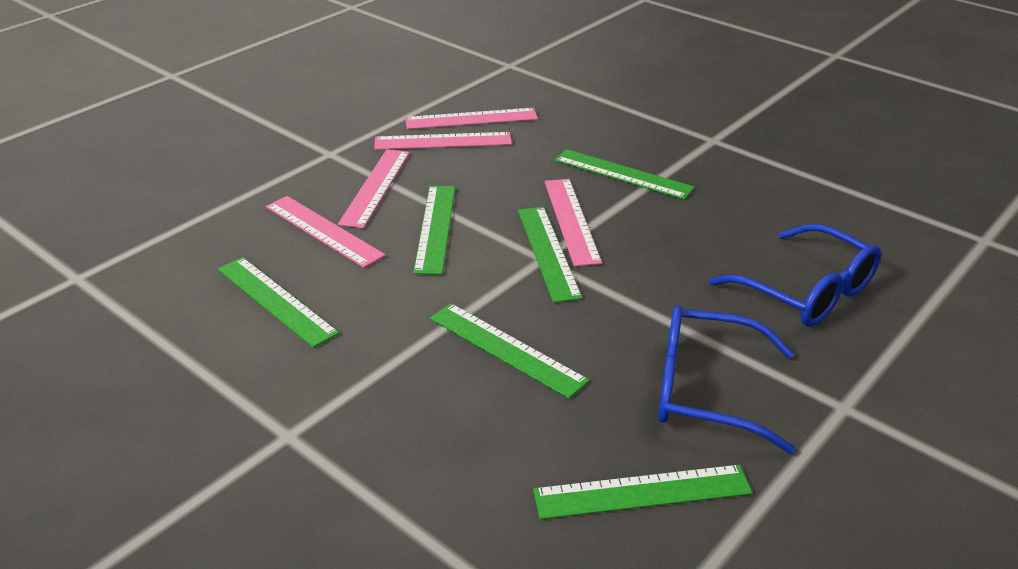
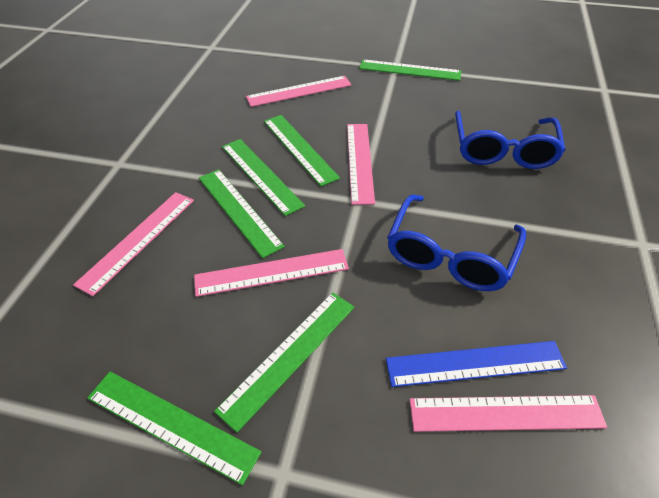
blue ruler: none = 0 -> [386,341,567,387] = 1

